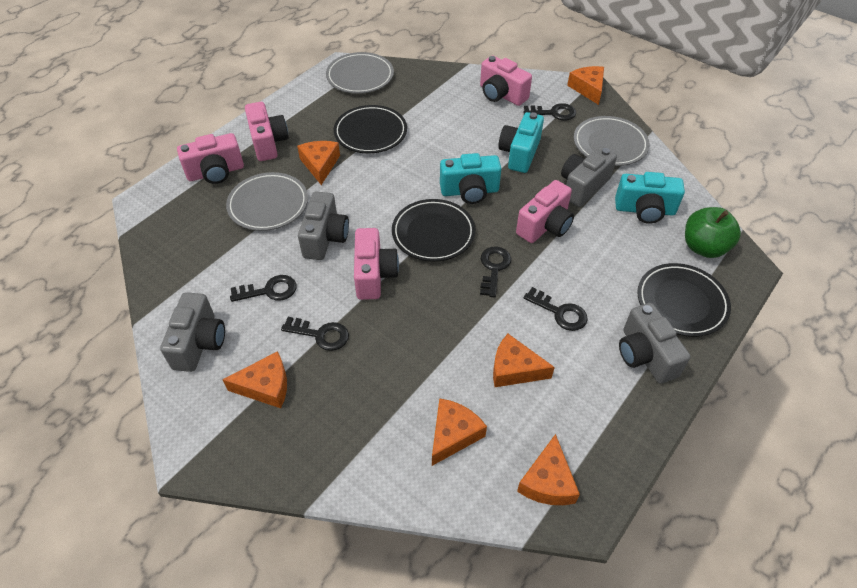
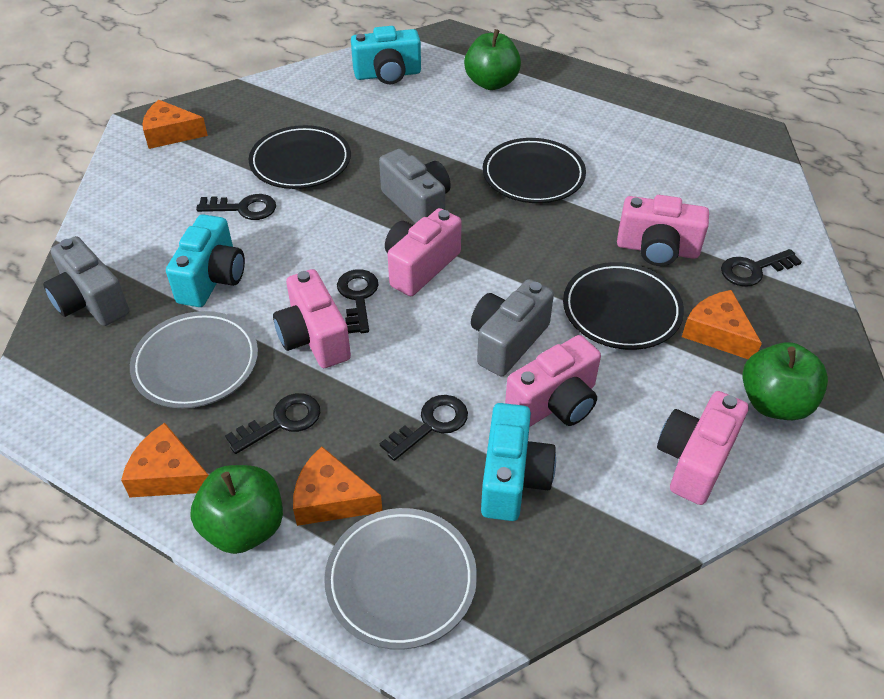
green apple: [685,207,741,258] = 1 -> [190,465,283,554] [464,29,521,90] [742,342,828,420] = 3
grey camera: [160,292,225,372] [298,191,349,260] [561,147,617,207] [619,303,691,384] = 4 -> [43,236,129,326] [379,148,451,223] [471,279,554,377] = 3
grey plate: [226,172,308,231] [326,52,394,94] [574,116,649,166] = 3 -> [130,311,258,408] [324,508,477,650] = 2
orange cheese: [222,351,287,408] [297,141,340,185] [432,398,487,466] [493,334,555,387] [517,434,580,505] [567,66,604,105] = 6 -> [121,423,209,497] [142,100,208,149] [293,446,383,526] [682,290,762,359] = 4

